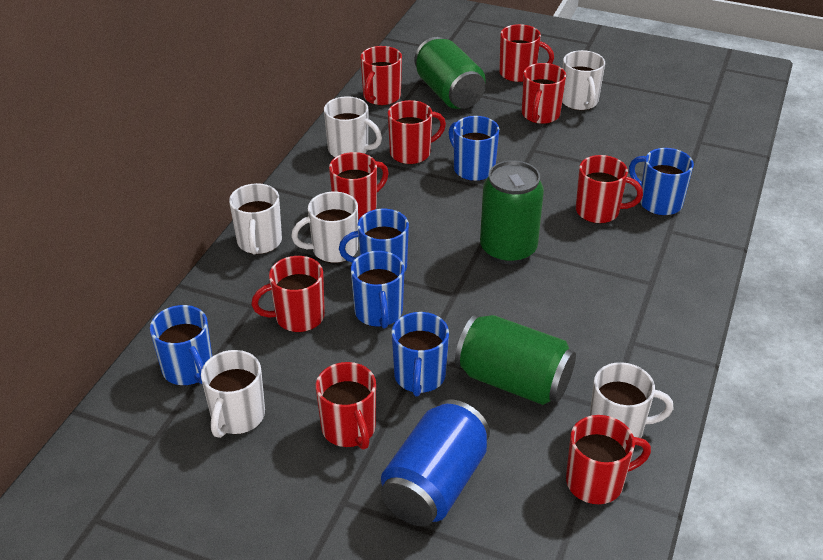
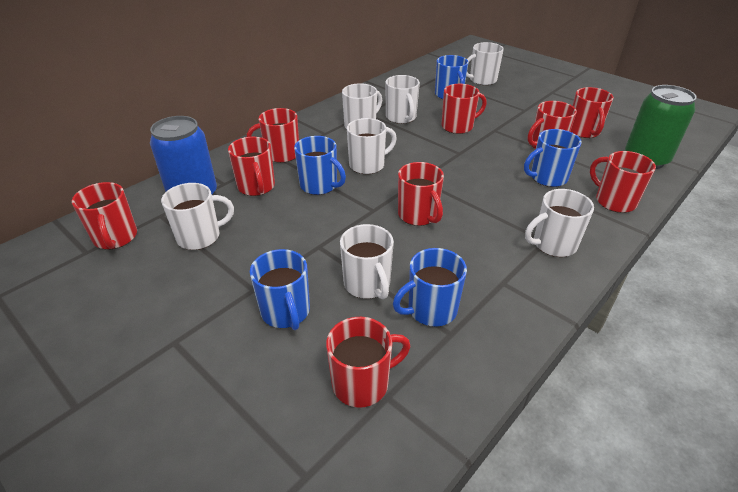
blue mug: [150,305,212,386] [339,209,409,272] [351,251,404,328] [392,312,449,397] [449,116,499,181] [629,148,694,216] = 6 -> [250,249,310,330] [294,136,346,195] [393,248,467,327] [435,55,469,99] [524,129,582,187] = 5
green can: [414,37,486,109] [455,315,576,405] [480,160,544,264] = 3 -> [625,85,697,169] = 1
white mug: [201,350,265,438] [229,183,282,255] [291,192,358,263] [324,96,382,157] [562,50,605,110] [590,362,674,438] = 6 -> [161,183,234,250] [340,224,394,299] [342,83,382,129] [347,118,397,174] [385,75,420,124] [466,42,504,85] [525,189,594,257] = 7

